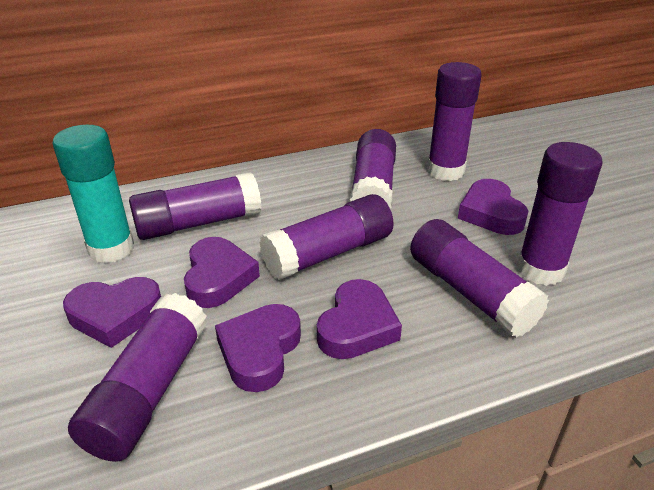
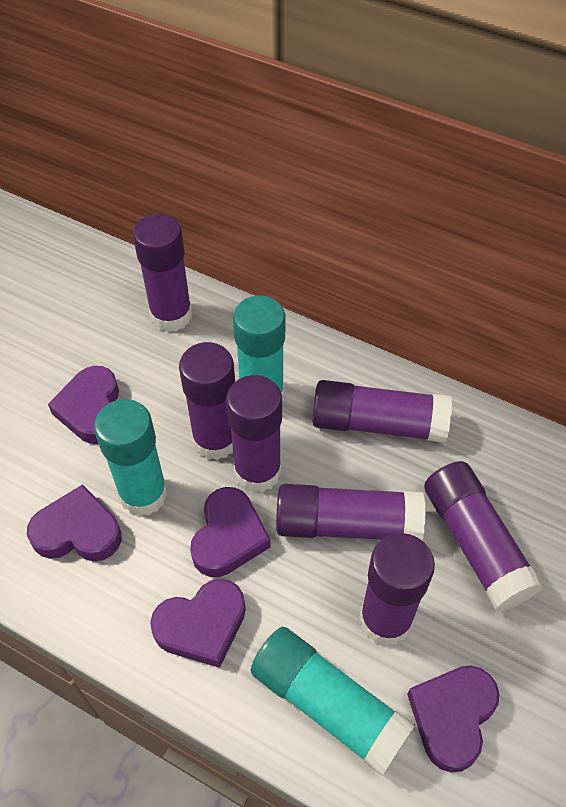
turquoise glue stick: [53,125,134,263] = 1 -> [94,399,168,516] [233,296,285,403] [251,627,415,776] = 3

